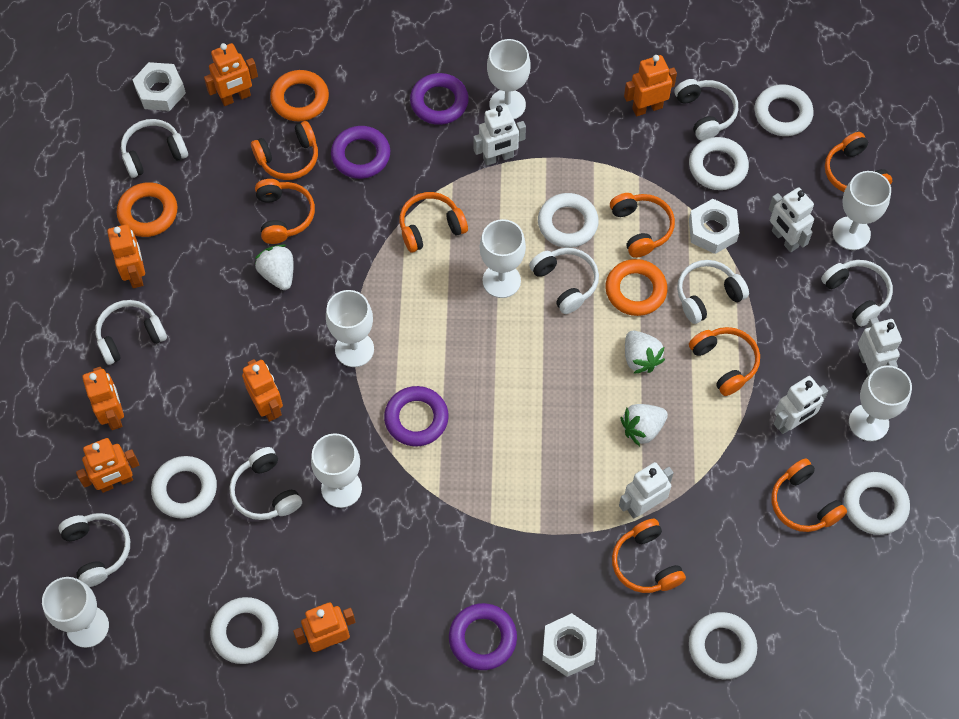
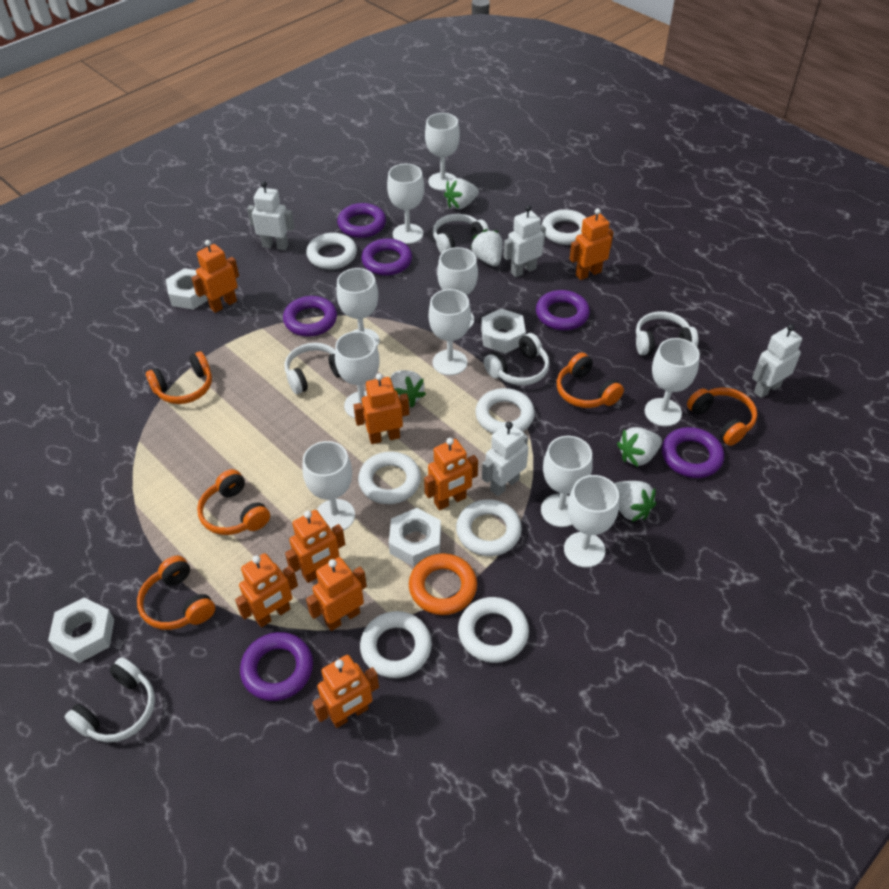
orange headphones: [251,121,318,180] [255,179,315,244] [400,192,468,253] [610,193,675,258] [612,519,686,593] [689,327,760,396] [772,458,847,532] [825,132,892,192] = 8 -> [137,556,215,630] [146,351,212,404] [197,469,270,535] [557,352,624,408] [687,387,757,446] = 5
orange ring: [117,182,177,237] [270,70,329,121] [605,259,668,316] = 3 -> [409,553,477,615] = 1
orange robot: [76,438,139,493] [82,367,124,430] [107,224,145,288] [204,43,258,106] [242,359,283,422] [293,602,355,652] [624,55,677,116] = 7 -> [192,240,239,313] [235,553,298,628] [285,510,345,583] [306,557,367,631] [313,655,379,728] [354,373,409,444] [424,438,478,510] [570,208,614,280] = 8
purple ring: [331,126,390,179] [384,386,449,446] [410,73,469,125] [449,603,517,670] = 4 -> [240,632,313,701] [283,296,337,337] [337,203,386,238] [361,238,412,276] [536,290,590,330] [662,427,724,478] = 6
white goblet: [42,577,109,648] [311,433,362,508] [326,290,374,367] [480,219,526,298] [487,39,531,119] [832,171,891,250] [849,365,912,441] = 7 -> [302,441,355,531] [335,331,379,418] [336,268,380,346] [387,164,424,244] [425,113,460,191] [429,289,471,376] [437,247,478,329] [541,436,593,527] [564,475,619,568] [645,338,700,427] = 10
white headphones: [59,513,130,587] [95,300,167,365] [121,119,188,178] [229,447,302,520] [529,248,599,314] [675,79,738,141] [677,260,749,324] [821,260,893,327] = 8 -> [65,657,155,743] [285,343,341,394] [433,214,489,253] [484,333,549,385] [636,311,698,355] = 5
white nut: [133,62,186,111] [542,613,597,677] [689,199,739,254] = 3 -> [48,597,114,663] [166,268,208,309] [389,508,441,567] [481,308,526,354] = 4
white robot: [473,105,526,166] [619,462,674,519] [769,187,814,252] [774,376,828,434] [858,317,902,376] = 5 -> [247,181,294,250] [482,422,528,496] [503,205,546,277] [752,324,802,398] = 4
white strawberry: [255,244,293,290] [621,404,668,446] [625,331,665,374] = 3 -> [390,370,426,408] [444,178,479,209] [471,229,503,266] [614,481,656,522] [617,427,662,467] = 5

